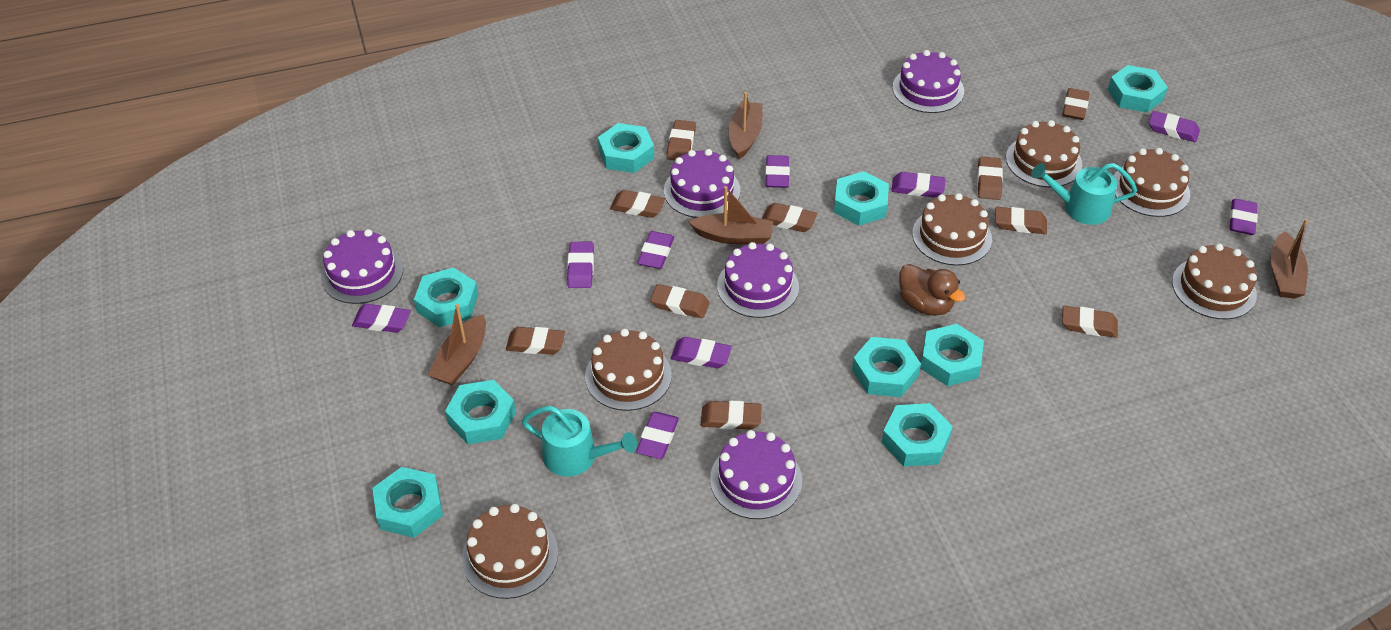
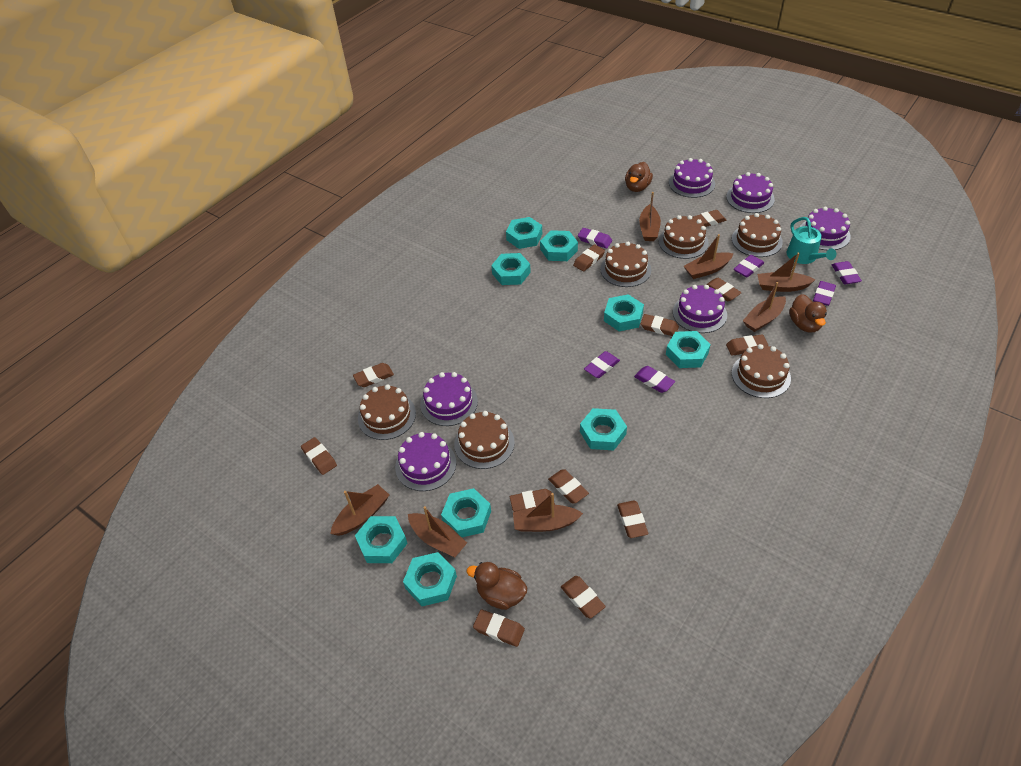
brown boat: [428,304,486,385] [689,186,773,245] [728,92,762,159] [1270,219,1308,299] = 4 -> [330,484,389,536] [408,506,467,557] [513,493,583,532] [639,192,661,241] [684,234,734,279] [743,282,786,332] [757,253,815,292] = 7
brown duck: [899,264,965,316] = 1 -> [467,562,527,610] [625,162,653,192] [789,294,827,332] = 3
brown eraser: [506,327,565,355] [610,190,665,218] [650,284,709,318] [666,120,696,160] [701,401,762,430] [762,203,817,232] [977,156,1003,200] [995,207,1047,234] [1062,88,1090,120] [1062,306,1118,338] = 10 -> [301,437,337,475] [353,363,394,387] [473,609,525,647] [510,489,555,512] [548,469,589,503] [561,576,606,618] [573,244,605,272] [617,500,648,538] [641,314,679,336] [693,210,726,227] [706,278,741,301] [726,334,768,356] = 12
purple cake: [321,229,403,304] [664,149,741,218] [710,430,802,519] [717,242,799,318] [892,50,964,113] = 5 -> [395,432,456,491] [420,372,478,426] [669,158,715,198] [673,285,727,333] [726,172,775,213] [800,207,851,250] = 6
purple eraser: [352,304,411,333] [567,242,594,288] [636,412,679,459] [637,231,674,269] [671,337,732,368] [765,155,790,188] [891,172,946,198] [1149,111,1200,142] [1229,199,1258,235] = 9 -> [578,228,612,248] [584,351,620,378] [634,366,675,393] [734,255,764,277] [813,281,836,306] [832,261,862,284] = 6
turquoise watering can: [522,406,637,477] [1031,163,1137,225] = 2 -> [787,217,836,264] = 1

